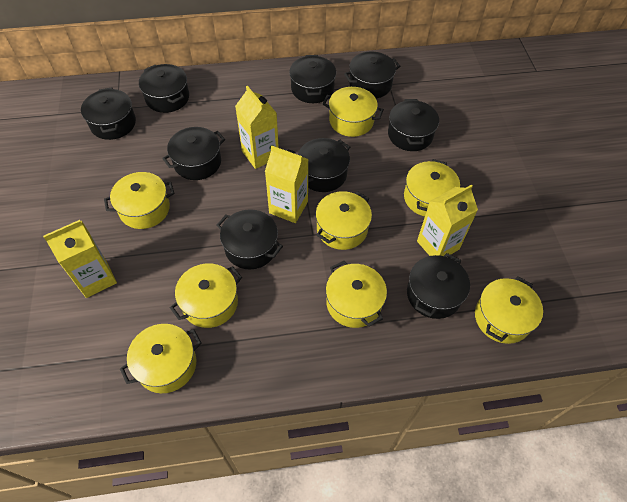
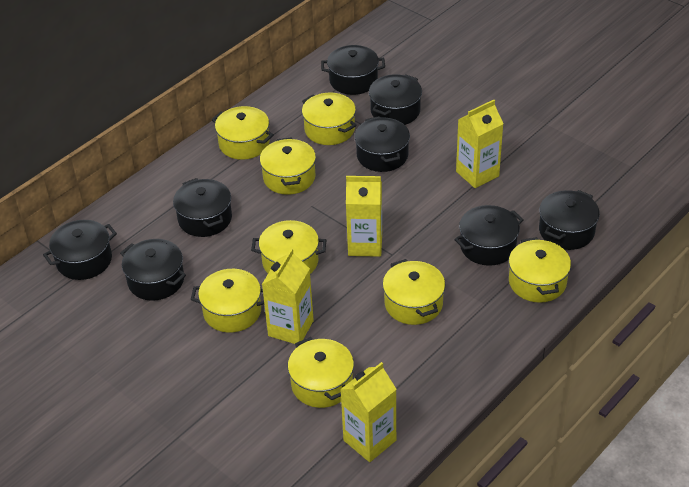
black pot: [81,87,136,140] [139,64,189,113] [162,127,225,180] [217,209,283,270] [289,55,336,103] [298,138,350,192] [344,51,400,99] [388,99,439,151] [407,253,470,319] = 9 -> [43,220,117,280] [120,239,186,301] [173,178,232,237] [321,45,385,95] [355,116,410,172] [369,74,422,125] [454,205,523,266] [539,190,600,250] = 8

